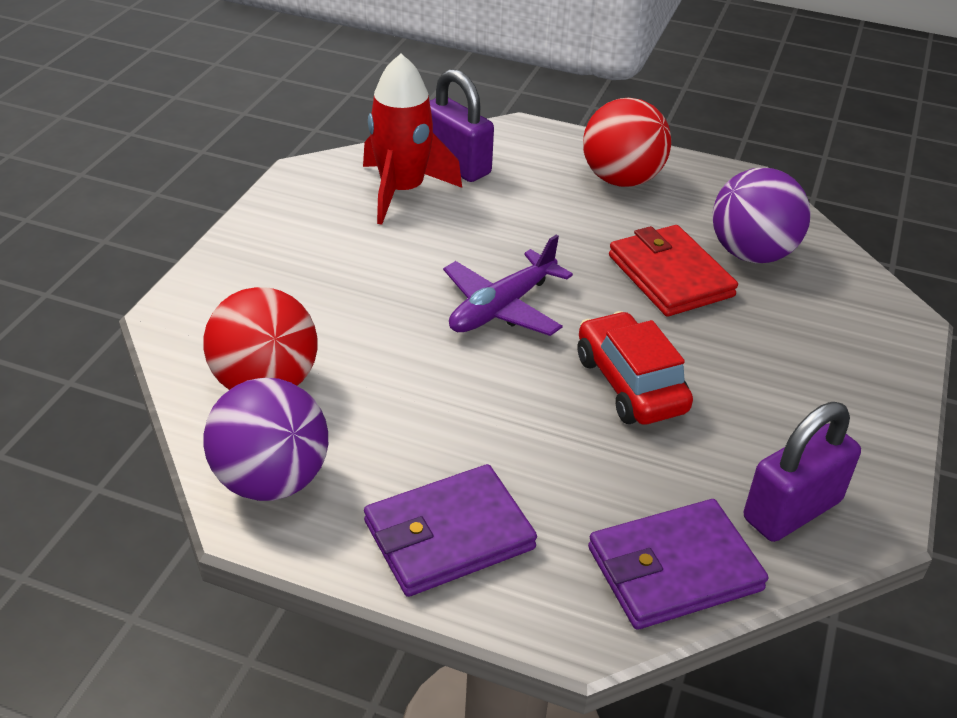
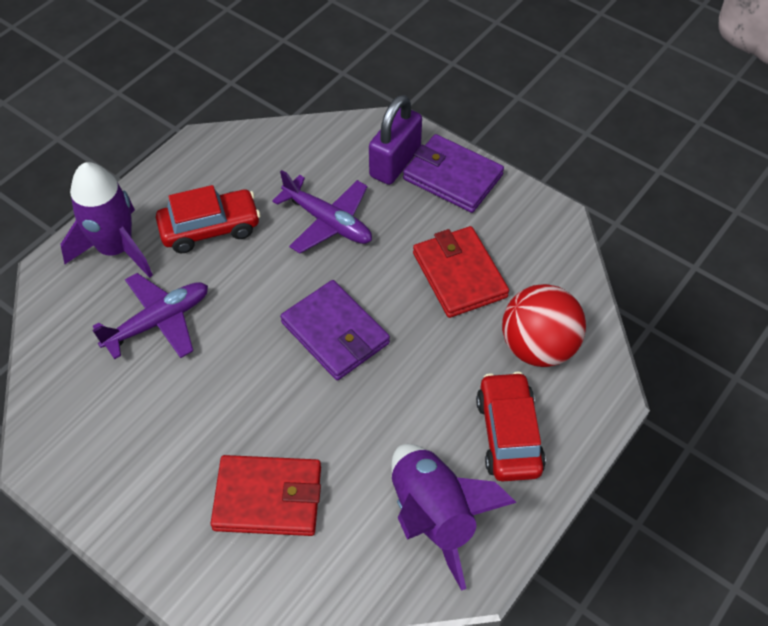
purple ball: [203,378,328,501] [712,168,810,263] = 2 -> none = 0
purple padlock: [430,69,494,182] [744,402,861,542] = 2 -> [369,95,422,185] = 1
purple plane: [443,235,573,336] = 1 -> [92,273,208,360] [272,170,372,253] = 2
purple rocket: none = 0 -> [60,162,153,278] [392,444,517,591] = 2
red ball: [203,287,317,390] [583,98,671,187] = 2 -> [502,284,586,367] = 1
red car: [578,311,693,425] = 1 -> [156,185,260,254] [476,371,546,481] = 2
red rocket: [363,54,462,225] = 1 -> none = 0
red wallet: [609,225,738,316] = 1 -> [210,455,321,536] [413,226,509,318] = 2

